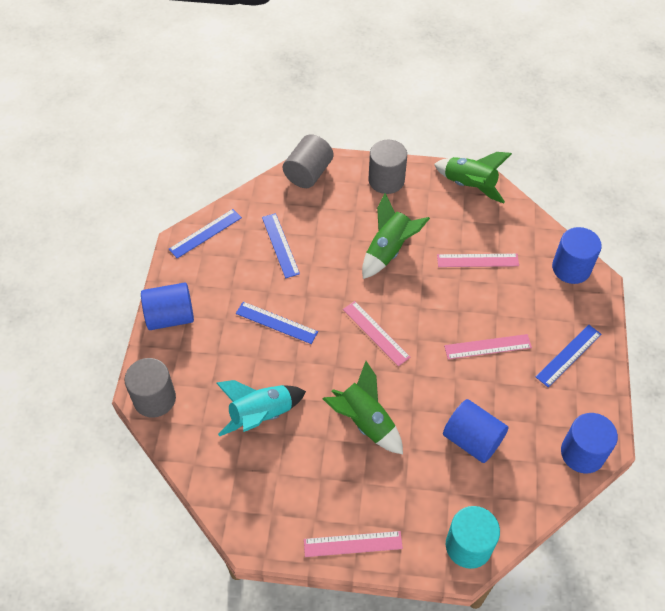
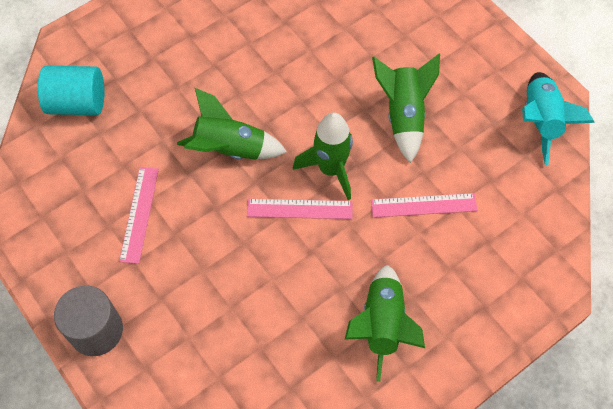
blue cylinder: [141,283,194,330] [443,399,508,463] [552,227,602,284] [561,413,618,473] = 4 -> none = 0
blue ruler: [169,209,242,259] [236,302,318,344] [262,213,300,278] [536,325,601,387] = 4 -> none = 0
green rocket: [323,361,403,454] [362,193,430,279] [434,152,512,203] = 3 -> [177,88,287,160] [293,112,353,200] [345,265,425,382] [372,54,440,163] = 4
grey cylinder: [125,358,176,418] [283,134,333,188] [368,140,407,194] = 3 -> [54,285,123,356] = 1
pink ruler: [304,531,403,557] [343,301,410,366] [437,254,519,267] [444,334,532,359] = 4 -> [119,167,159,264] [247,199,352,219] [371,193,478,218] = 3

